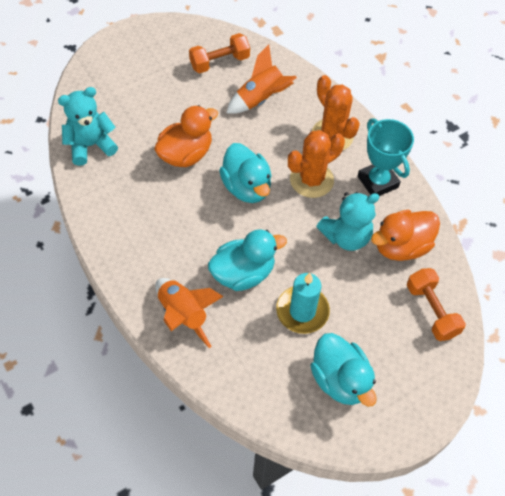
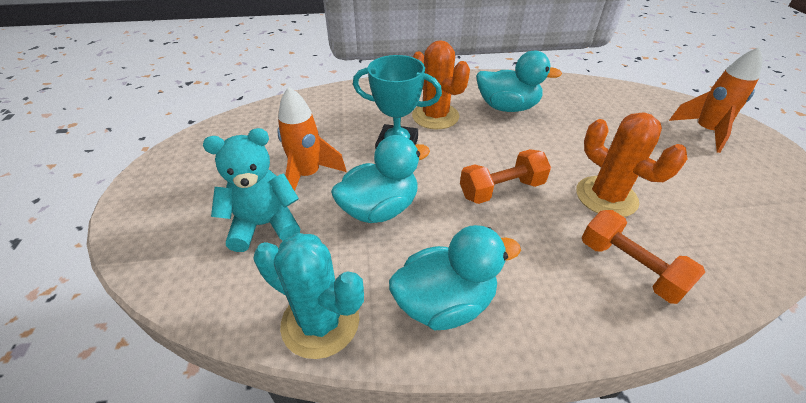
orange duck: [154,105,218,167] [371,210,440,261] = 2 -> none = 0
turquoise cactus: none = 0 -> [253,233,364,359] = 1
turquoise candle: [276,273,330,334] = 1 -> none = 0
turquoise teddy bear: [58,87,118,166] [316,192,379,251] = 2 -> [203,128,300,252] = 1

